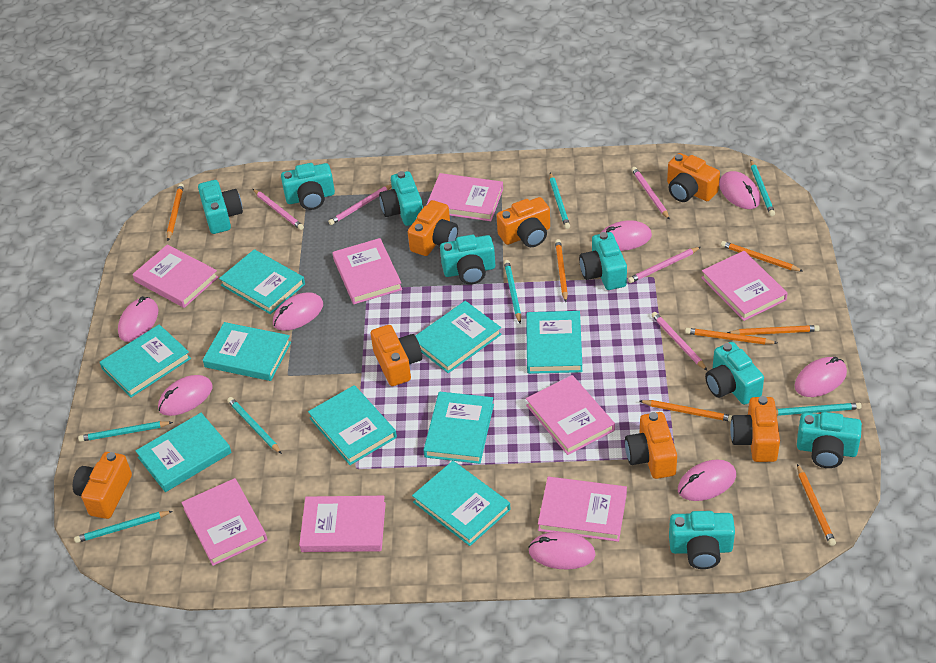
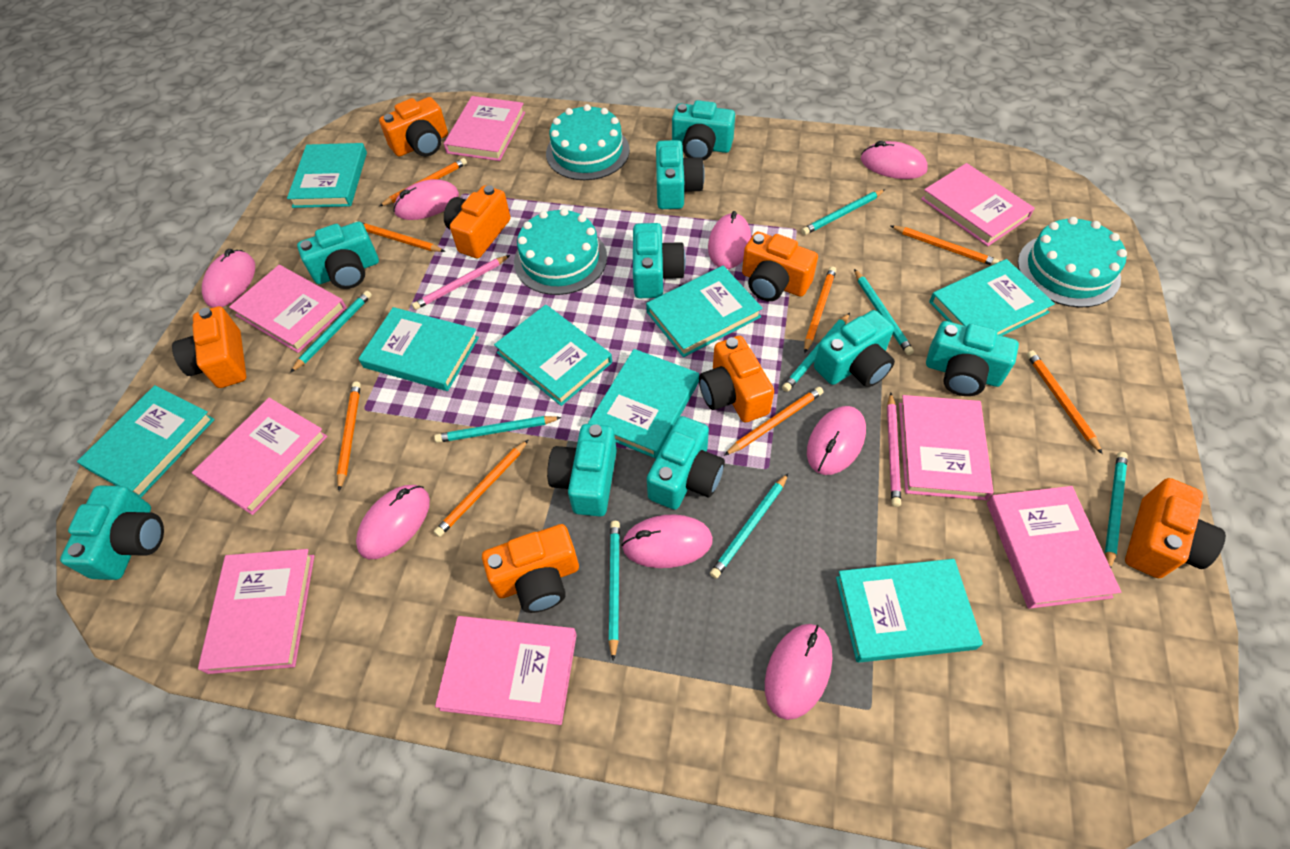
orange pencil: [167,183,184,241] [555,239,568,302] [640,400,733,422] [685,328,777,345] [721,241,803,271] [727,325,820,335] [797,464,836,546] = 7 -> [337,381,361,491] [354,221,445,252] [379,158,467,206] [434,439,529,537] [724,387,823,456] [804,266,836,353] [891,226,999,265] [1027,350,1103,454] = 8
pink pencil: [253,189,304,230] [328,184,392,225] [628,247,701,283] [631,167,670,220] [651,312,707,370] = 5 -> [412,255,510,310] [887,393,901,507] = 2
turquoise book: [99,324,191,397] [136,413,232,492] [203,322,291,381] [219,249,305,314] [308,385,397,465] [412,461,510,546] [415,301,502,373] [423,392,494,464] [526,311,582,374] = 9 -> [77,385,215,497] [287,143,367,208] [359,307,479,391] [494,305,612,406] [588,349,699,459] [646,266,763,357] [836,559,983,663] [929,259,1055,336] = 8
turquoise cake: none = 0 -> [514,208,607,295] [546,104,630,180] [1018,217,1127,308] = 3
turquoise camera: [198,180,243,234] [281,163,335,210] [379,171,423,226] [440,235,495,285] [579,232,627,290] [669,511,735,569] [705,342,764,405] [797,412,862,468] = 8 -> [60,485,164,580] [297,222,379,289] [547,424,617,517] [633,223,686,298] [647,416,725,510] [656,140,705,209] [672,100,735,161] [814,310,895,387] [926,321,1019,396] = 9
turquoise pencil: [74,511,173,543] [78,421,173,442] [227,397,282,454] [504,260,521,323] [550,173,570,229] [750,160,775,216] [776,403,862,416] = 7 -> [290,291,372,373] [434,416,562,443] [609,521,620,661] [710,473,788,579] [782,313,850,392] [801,189,886,235] [854,269,914,355] [1105,452,1128,568] = 8

